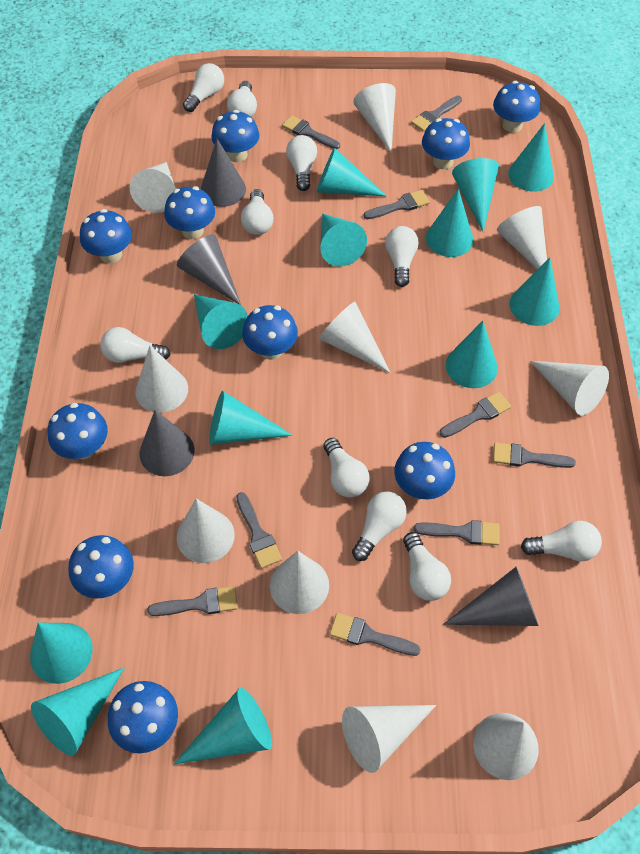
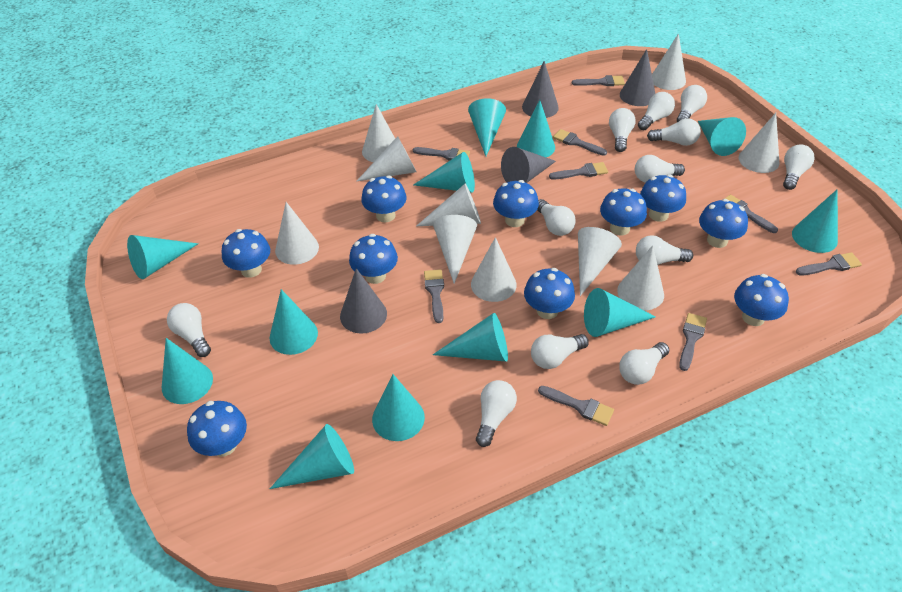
white light bulb: [100,327,171,363] [183,63,224,112] [227,81,257,117] [241,189,273,235] [286,135,317,191] [323,438,370,498] [352,491,407,561] [385,226,419,287] [403,532,451,601] [521,521,602,562] = 10 -> [167,303,211,357] [476,380,517,447] [531,334,589,369] [537,199,576,236] [609,108,636,152] [619,342,669,385] [635,155,685,183] [636,235,693,265] [638,92,675,130] [647,118,701,146] [677,85,707,122] [783,144,815,190] = 12

